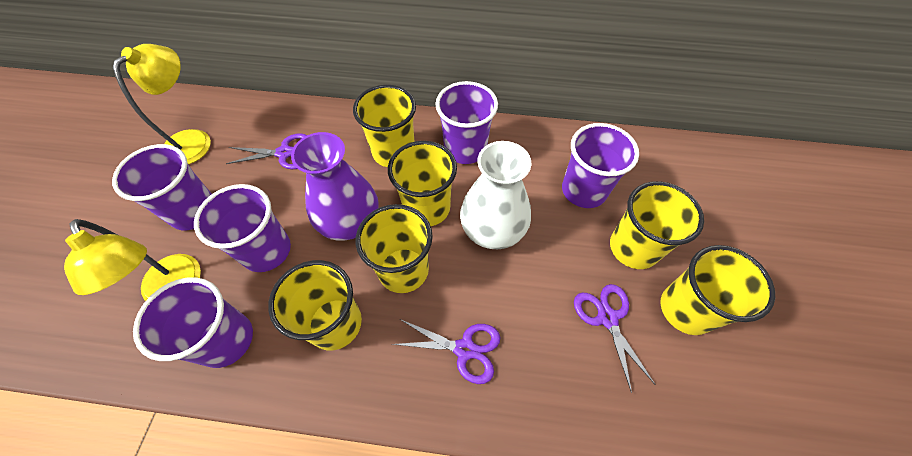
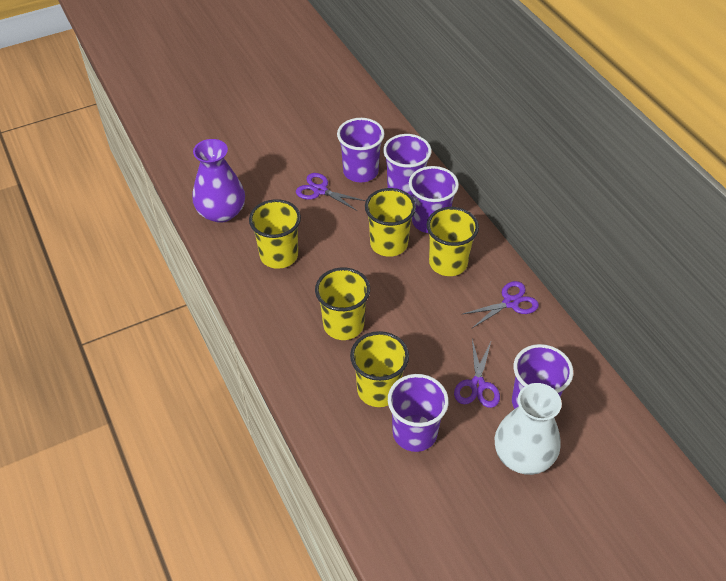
yellow cup: [268,260,362,350] [353,85,416,167] [356,204,433,293] [388,141,457,226] [610,181,704,269] [660,245,775,335] = 6 -> [249,199,301,269] [315,268,370,340] [350,331,409,407] [365,188,416,257] [427,207,479,276] = 5
yellow lamp: [64,219,201,301] [113,44,211,164] = 2 -> none = 0

